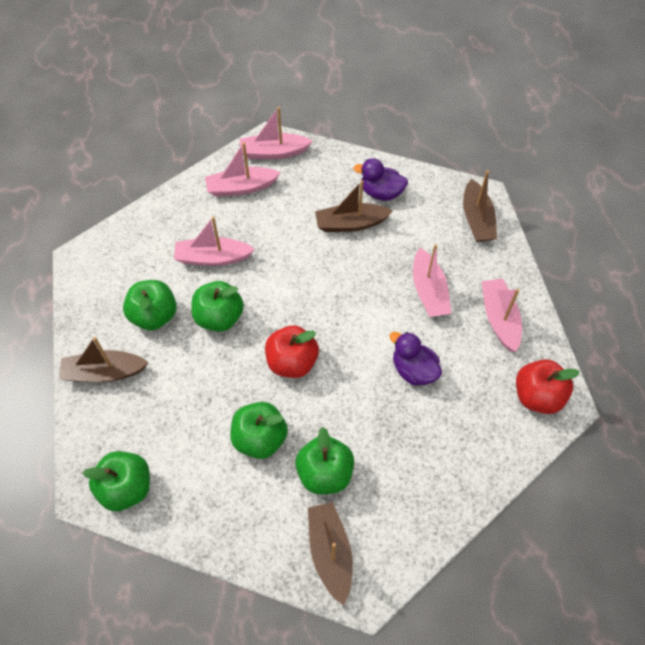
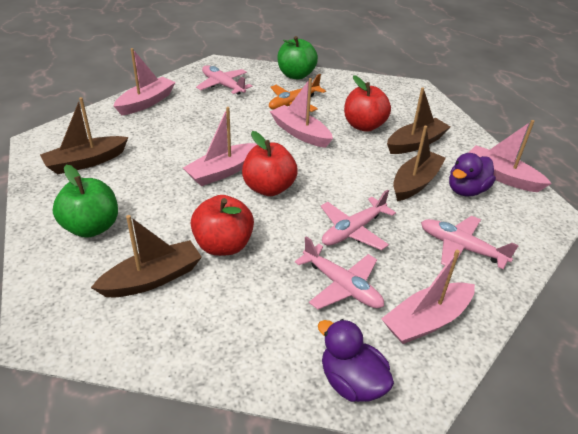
green apple: [83,451,150,511] [123,280,177,330] [191,281,244,332] [230,402,288,459] [295,427,354,494] = 5 -> [53,165,118,238] [277,36,318,79] = 2
orange plane: none = 0 -> [269,74,326,112] = 1
pink plane: none = 0 -> [196,65,252,95] [295,236,384,309] [321,190,396,250] [421,216,519,269] = 4
red apple: [265,325,319,378] [516,359,580,414] = 2 -> [191,195,254,256] [242,131,298,196] [344,75,391,132] = 3

